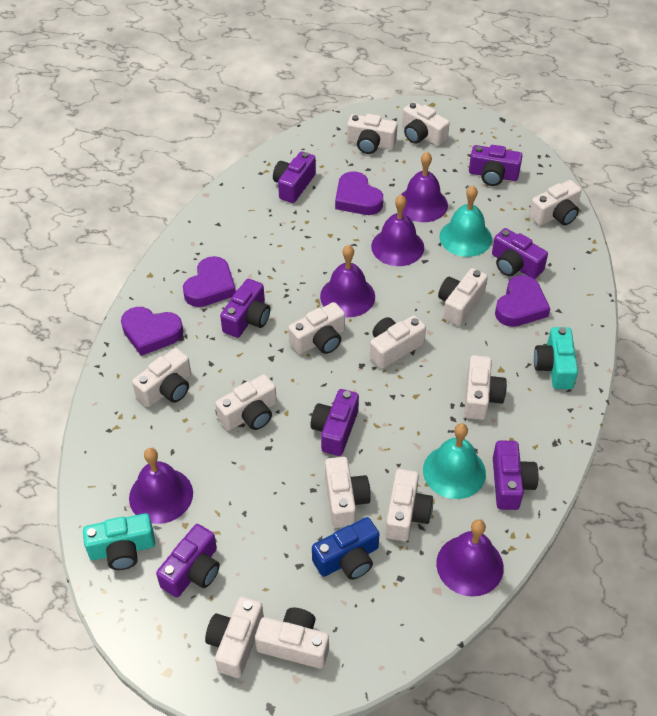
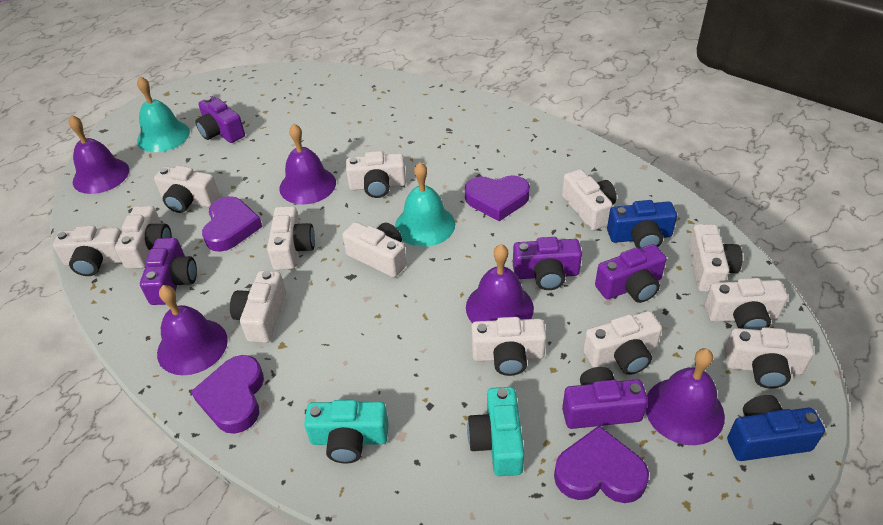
blue camera: [312,517,379,580] = 1 -> [607,200,677,249] [727,395,825,461] = 2
purple camera: [156,524,220,598] [220,279,270,338] [273,151,316,203] [311,389,359,456] [469,145,523,186] [492,228,548,279] [493,441,538,510] = 7 -> [140,238,197,305] [195,96,245,143] [513,237,582,290] [562,367,648,429] [595,244,667,303] = 5

